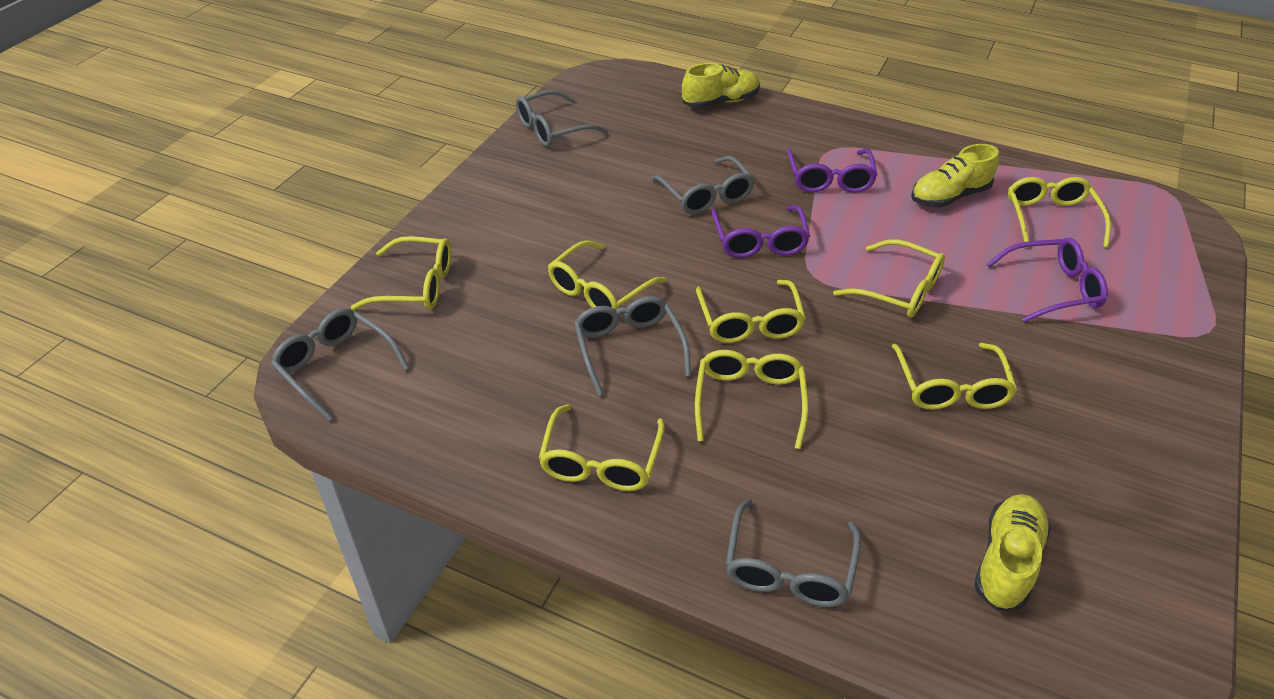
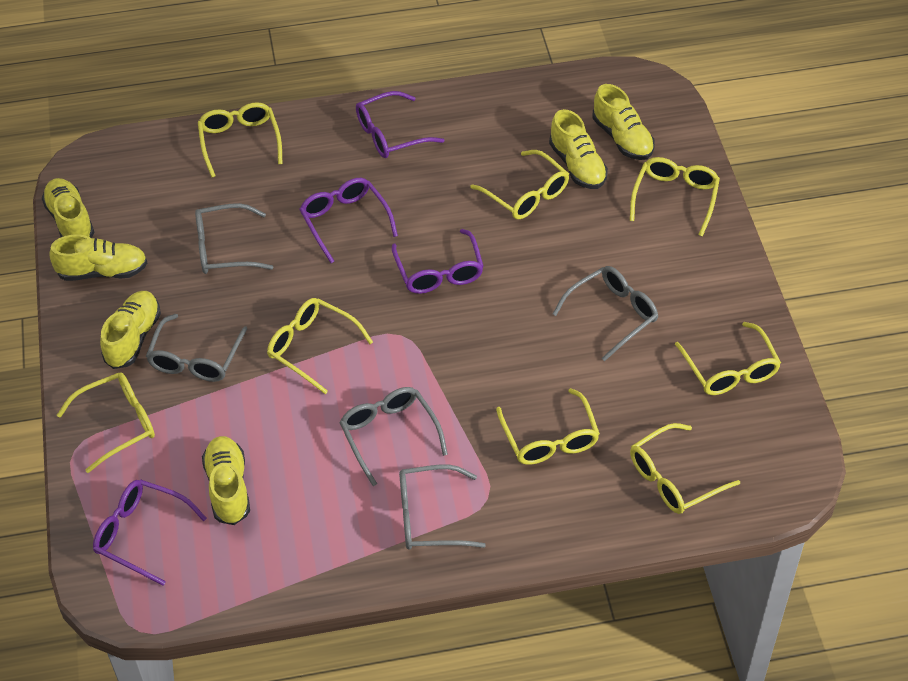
purple glasses: [711,205,810,258] [787,148,878,193] [987,238,1108,322] = 3 -> [93,479,207,586] [299,178,398,263] [356,91,444,158] [392,229,484,294] = 4
yellow shoe: [682,63,760,108] [911,144,999,208] [974,494,1051,610] = 3 -> [42,178,94,238] [49,234,147,281] [100,291,161,369] [202,436,250,525] [549,109,608,189] [592,84,655,160] = 6

